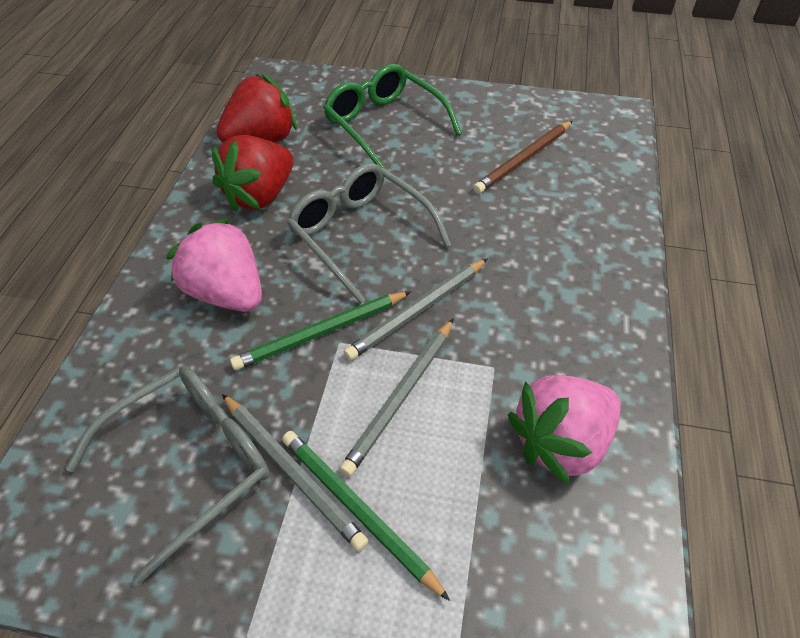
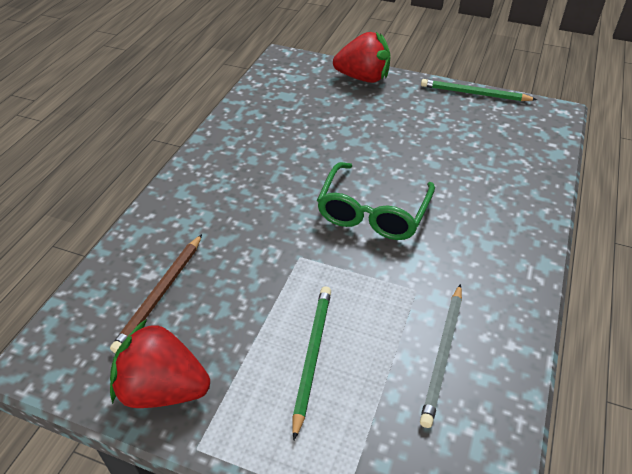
grey glasses: [65,365,270,584] [287,163,452,304] = 2 -> none = 0
grey pencil: [222,394,369,551] [339,318,454,477] [344,259,487,360] = 3 -> [420,284,462,428] = 1
pink strawberry: [166,217,262,312] [508,375,621,485] = 2 -> none = 0

